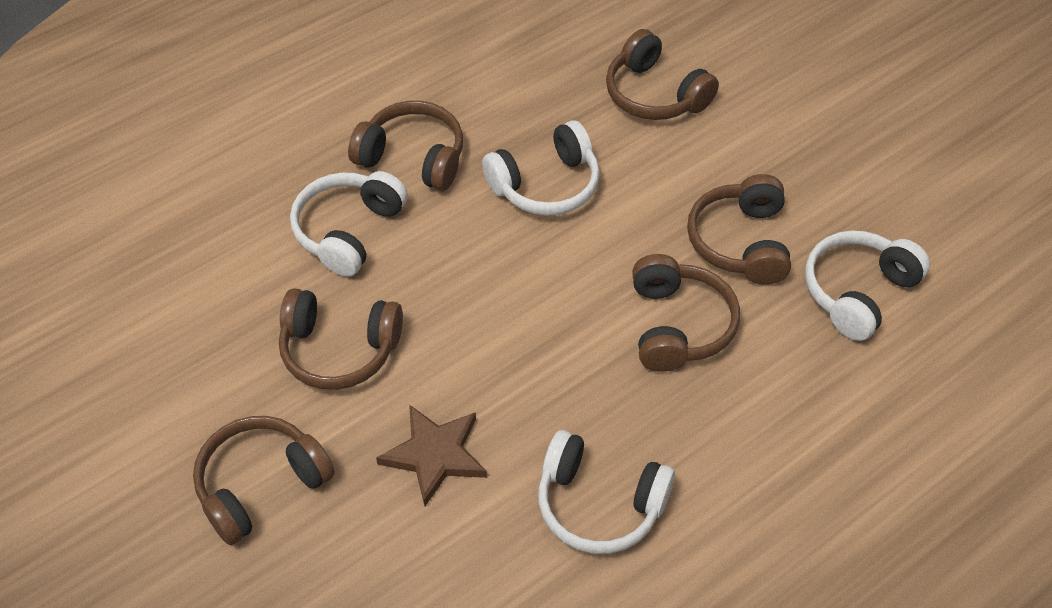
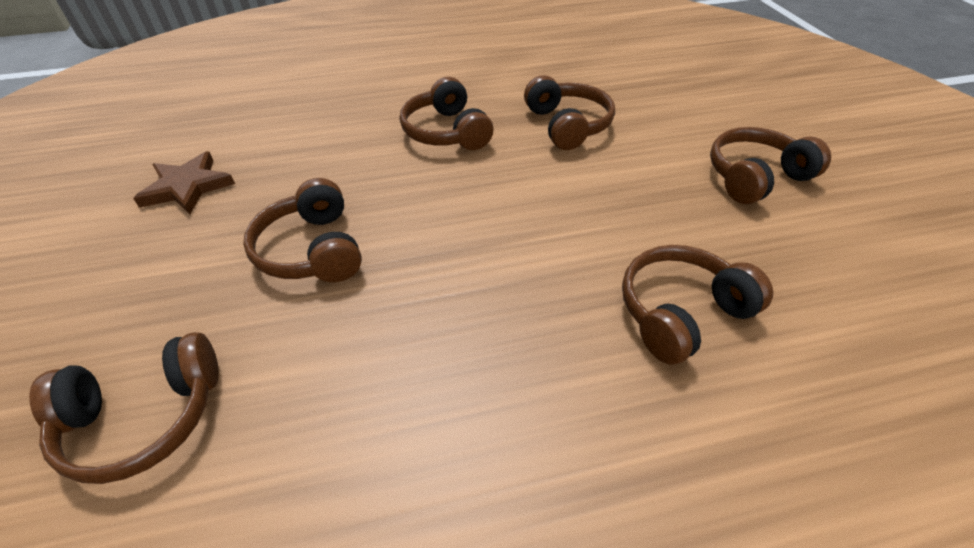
white headphones: [290,171,408,277] [482,120,600,216] [538,430,675,554] [805,230,930,341] = 4 -> none = 0

